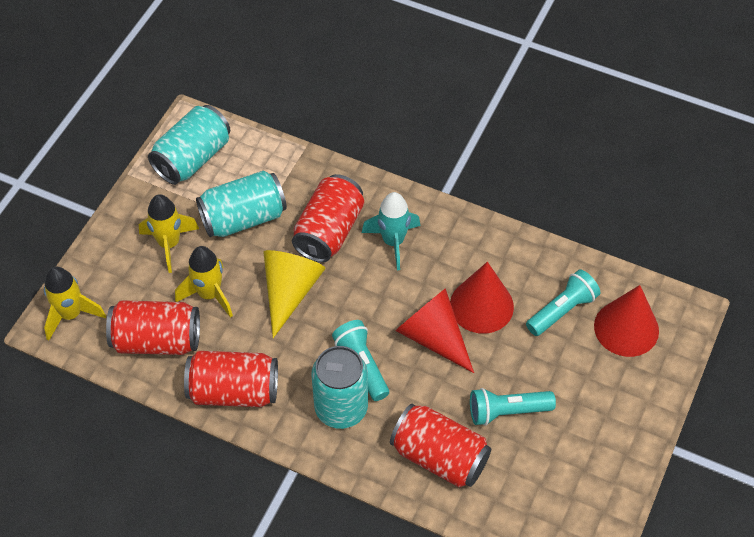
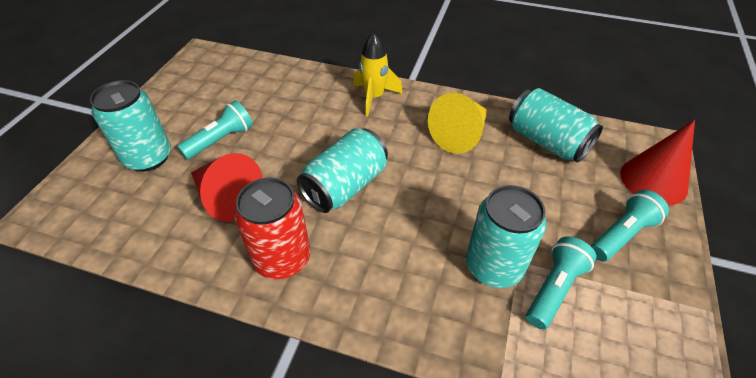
red can: [106,300,200,355] [184,351,278,407] [292,174,364,263] [390,404,491,487] = 4 -> [234,177,310,279] = 1
red cone: [395,288,474,373] [450,262,514,334] [594,285,659,357] = 3 -> [191,153,263,222] [620,120,695,206] = 2
turquoise can: [148,105,230,185] [196,171,287,237] [311,346,368,429] = 3 -> [90,80,171,172] [297,128,388,213] [466,185,546,288] [509,88,603,163] = 4
turquoise rocket: [362,192,420,271] = 1 -> none = 0
yellow rocket: [44,267,106,341] [139,194,199,273] [175,246,233,318] = 3 -> [353,33,403,116] = 1

